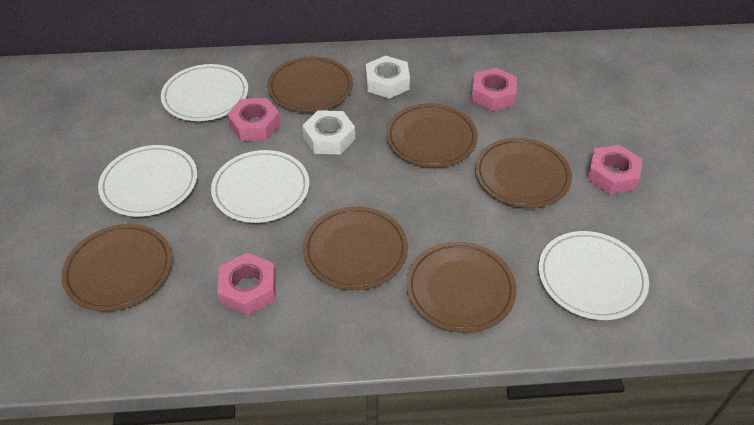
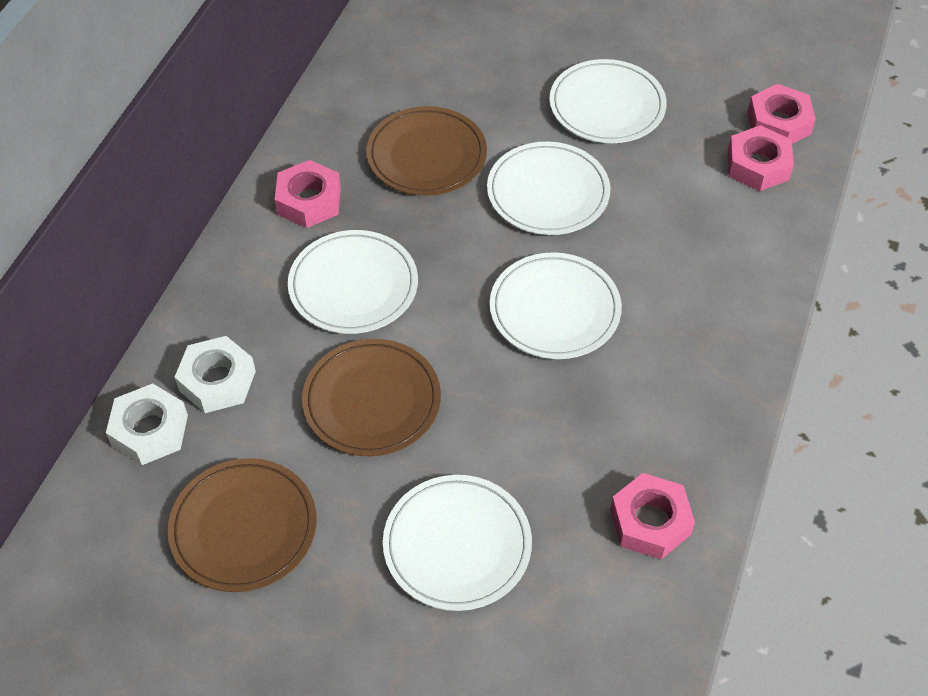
brown plate: [61,224,172,311] [267,56,353,112] [303,206,408,290] [386,103,478,167] [406,242,517,333] [475,138,572,208] = 6 -> [168,458,317,592] [302,339,441,456] [366,106,487,196] = 3
white plate: [98,145,197,217] [161,64,248,121] [211,150,309,223] [538,231,649,320] = 4 -> [288,230,418,334] [383,475,532,611] [487,142,610,235] [490,252,622,359] [549,59,667,143] = 5

